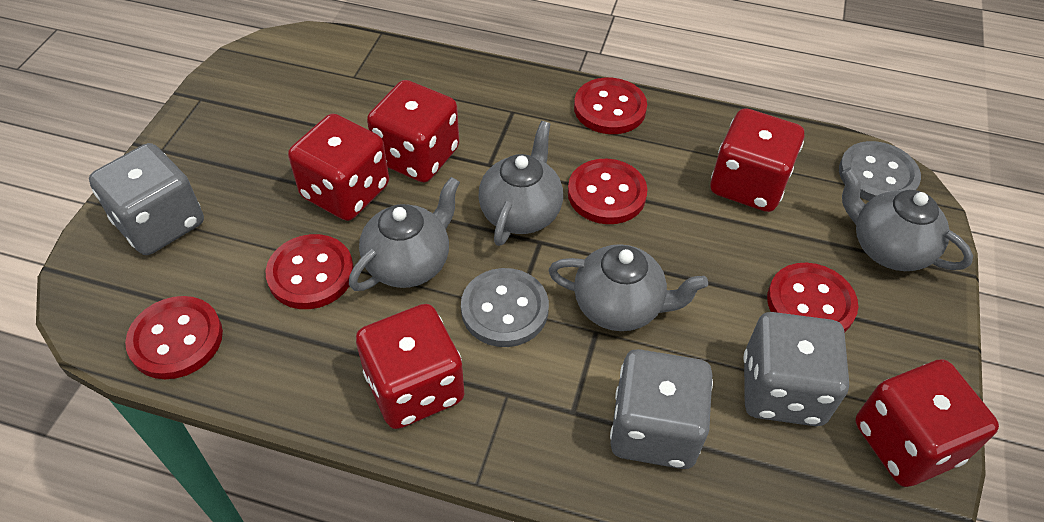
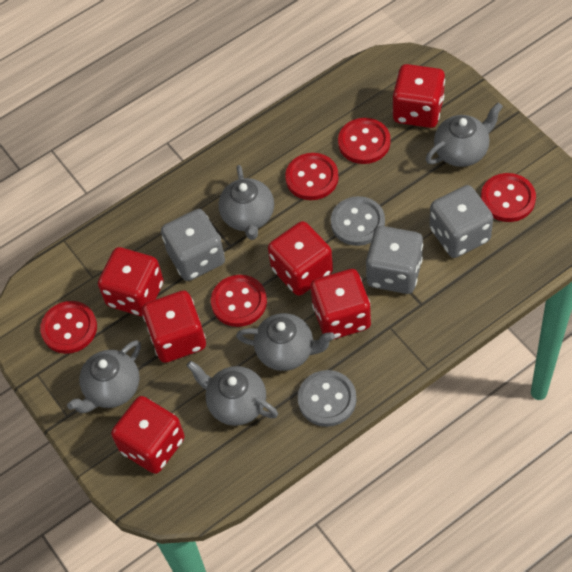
grey teapot: [349,177,460,291] [478,121,563,246] [548,244,708,331] [842,167,973,271] = 4 -> [67,340,141,413] [186,360,278,426] [218,165,274,240] [236,313,335,371] [426,103,503,167] = 5
red dice: [288,114,389,221] [356,304,464,429] [367,80,459,182] [711,108,804,212] [855,359,999,487] = 5 -> [98,247,164,317] [111,396,185,474] [142,290,206,363] [268,221,333,296] [311,269,371,340] [392,64,445,128] = 6

